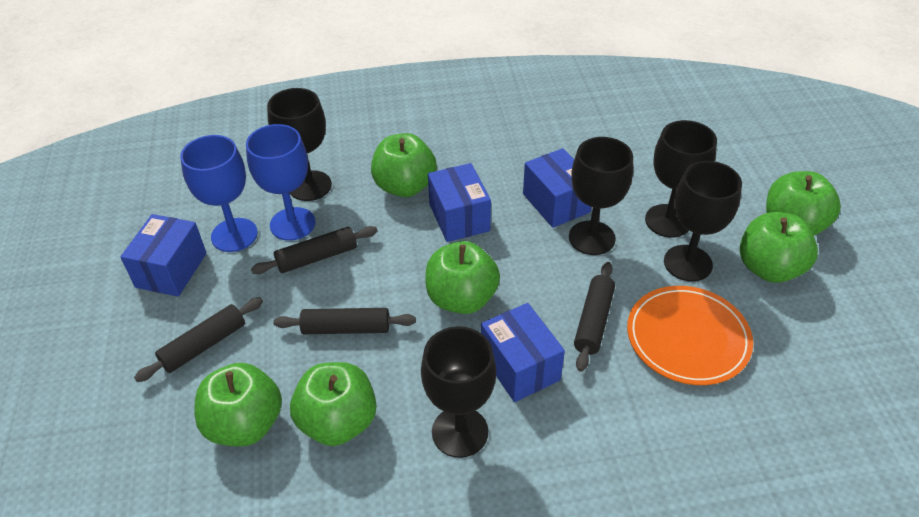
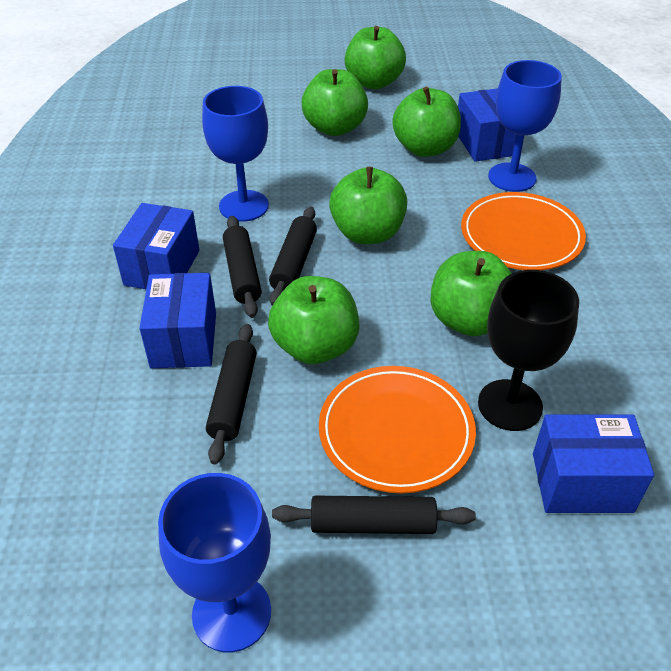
black goblet: [267,88,332,201] [421,326,496,458] [569,137,633,255] [645,120,717,238] [664,161,742,282] = 5 -> [478,270,579,431] = 1
blue goblet: [180,135,258,252] [246,124,316,241] = 2 -> [158,473,271,653] [202,86,269,222] [488,60,562,192] = 3
orange plate: [627,286,753,385] = 1 -> [319,366,476,493] [461,192,586,270] = 2

